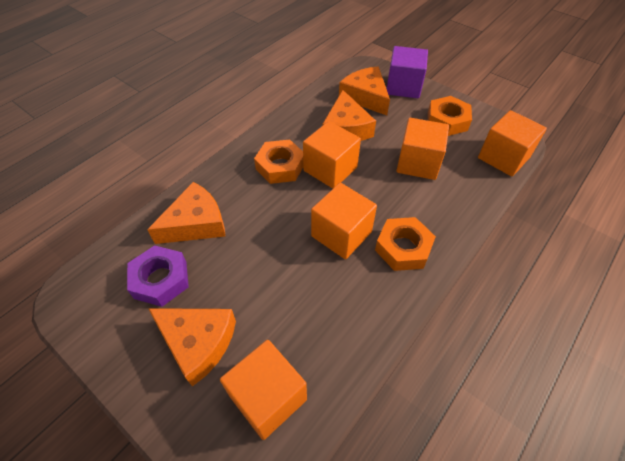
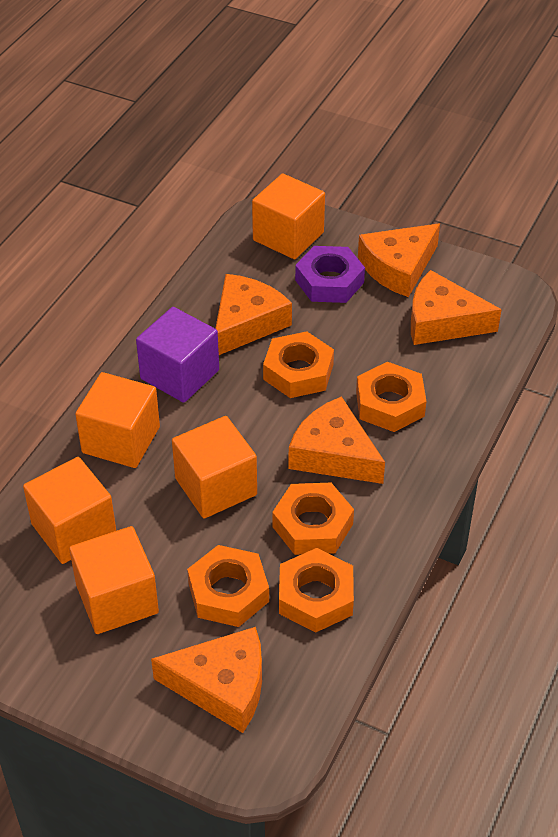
orange cheese: [147,182,226,244] [148,308,236,387] [322,90,376,141] [339,66,390,115] = 4 -> [151,627,262,733] [215,274,292,355] [288,396,385,484] [358,223,440,297] [411,270,502,345] = 5
orange nut: [254,139,303,184] [375,217,436,271] [428,96,472,136] = 3 -> [187,545,269,627] [263,331,334,398] [272,483,354,555] [279,548,354,633] [356,362,426,432] = 5

